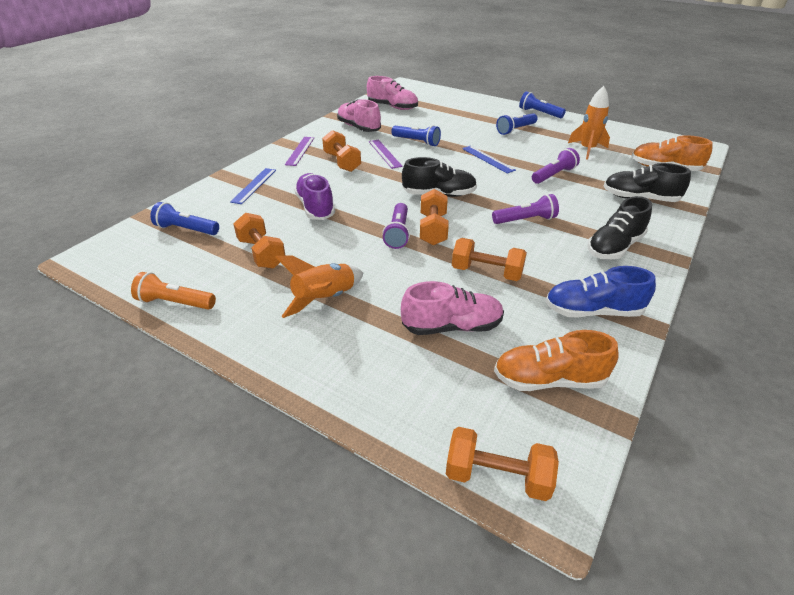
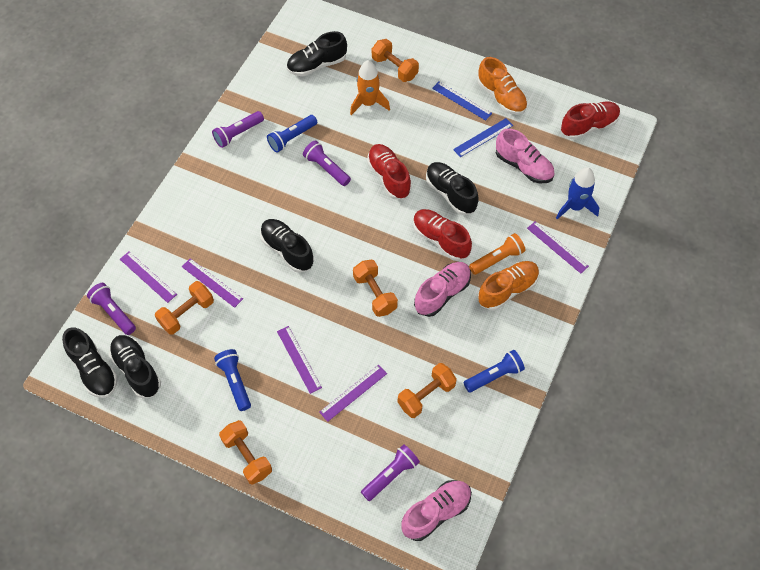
black shoe: [402,157,477,197] [587,196,652,259] [604,163,691,202] = 3 -> [62,327,118,398] [109,335,161,398] [260,219,314,273] [287,31,347,76] [426,162,479,215] = 5
blue flashlight: [150,202,219,235] [391,125,441,146] [496,113,538,135] [519,91,566,118] = 4 -> [214,349,251,411] [267,115,317,153] [464,350,525,392] = 3
blue rocket: none = 0 -> [556,167,599,219] = 1
blue shoe: [545,266,656,318] = 1 -> none = 0
orange rocket: [275,256,364,318] [568,86,610,160] = 2 -> [350,60,390,115] = 1
purple flashlight: [382,203,410,249] [492,194,559,224] [532,148,580,184] = 3 -> [87,283,136,335] [212,111,264,148] [303,141,351,186] [361,444,420,501] = 4
purple ruler: [285,137,314,166] [369,140,403,169] = 2 -> [120,252,177,303] [182,258,243,308] [277,326,322,394] [319,364,387,422] [527,221,589,273] = 5
purple shoe: [294,173,335,220] = 1 -> none = 0
red shoe: none = 0 -> [367,144,412,199] [413,209,472,261] [561,101,620,140] = 3

